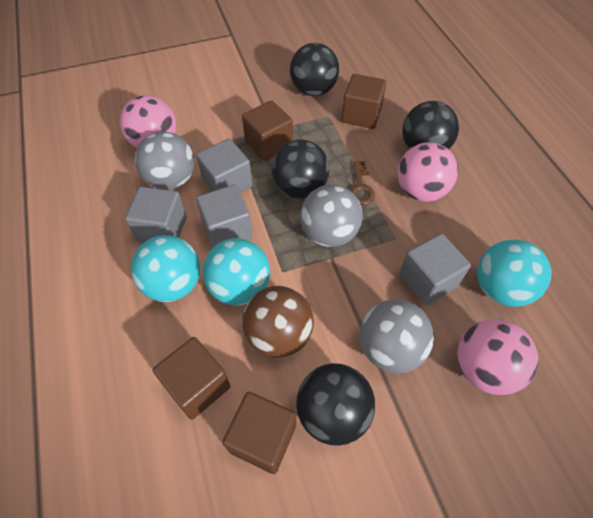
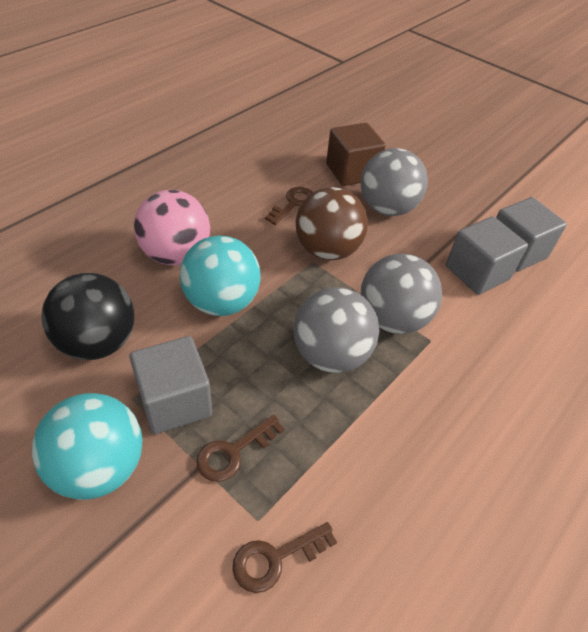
black ball: [271,140,330,199] [290,43,339,96] [296,363,375,446] [402,101,459,149] = 4 -> [42,273,135,360] = 1
brown cube: [153,337,230,420] [223,392,296,474] [242,100,293,161] [342,74,387,129] = 4 -> [326,123,386,186] = 1
brown key: [350,160,375,205] = 1 -> [196,415,285,482] [232,522,337,593] [265,187,313,225] = 3
grey cube: [125,186,187,243] [196,139,253,193] [196,185,253,247] [399,233,471,305] = 4 -> [129,336,212,434] [446,216,528,295] [496,197,567,272] = 3
pink ball: [120,95,177,148] [397,142,458,202] [457,319,539,395] = 3 -> [134,190,210,265] = 1
turquoise ball: [131,235,200,302] [202,238,270,306] [477,240,551,307] = 3 -> [32,393,142,500] [180,236,261,316] = 2

